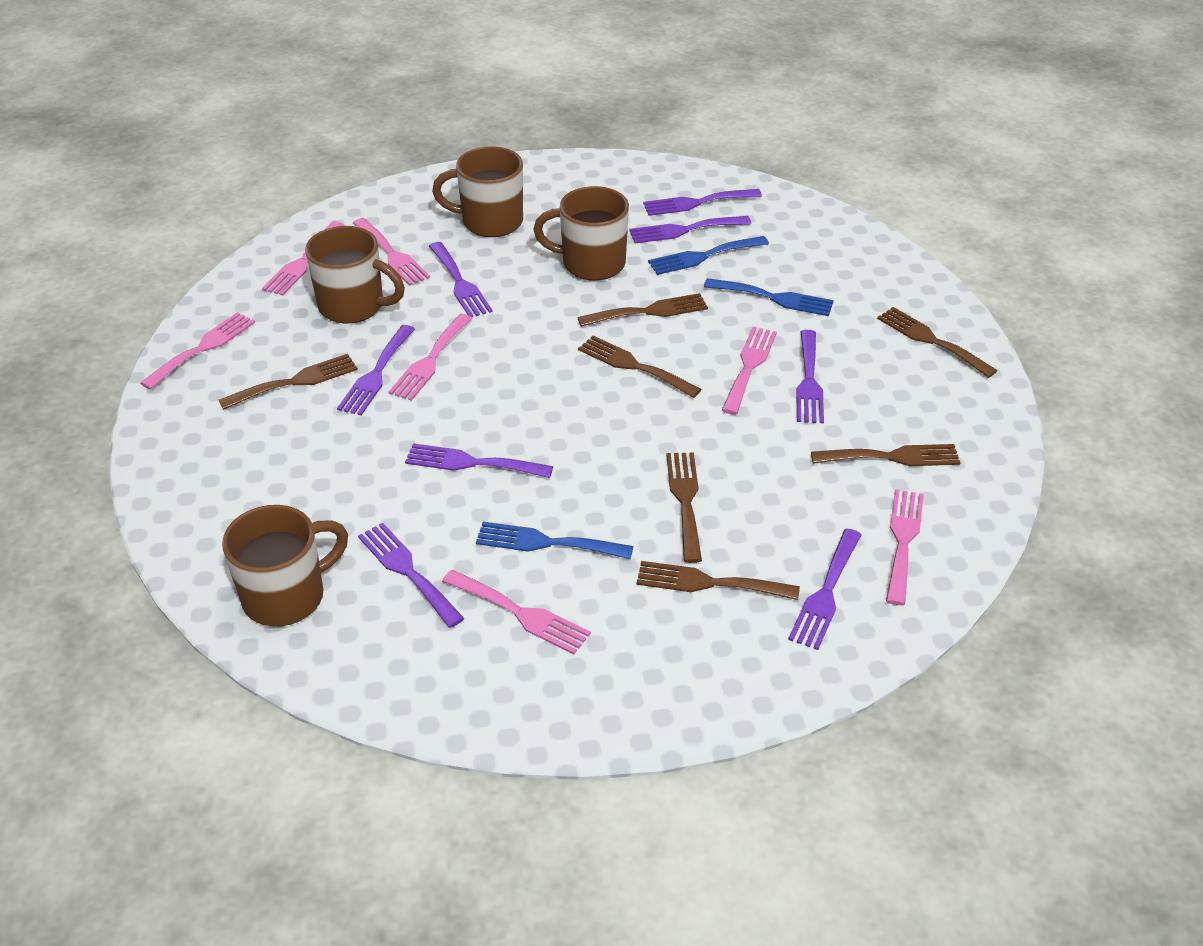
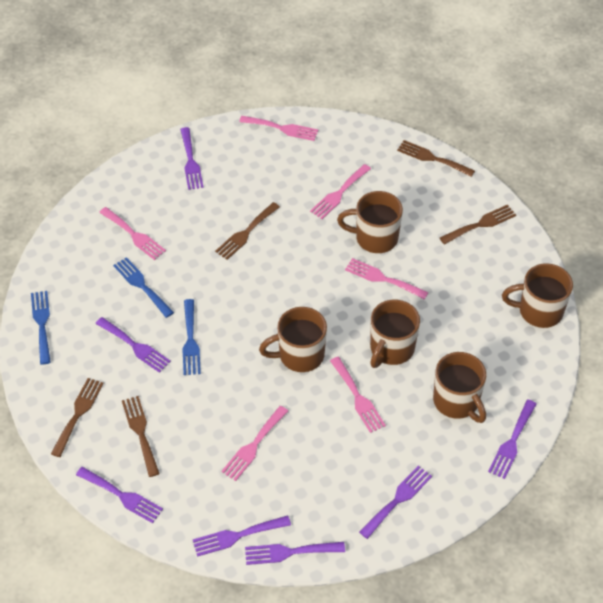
brown fork: [219,354,358,410] [577,293,708,327] [578,336,702,398] [637,561,800,600] [666,452,702,563] [811,444,960,466] [877,307,998,378] = 7 -> [51,378,104,457] [122,396,160,477] [215,202,280,260] [397,140,475,177] [440,205,516,244] = 5
brown mug: [222,505,348,626] [305,226,405,324] [432,146,523,237] [533,186,629,281] = 4 -> [259,307,327,372] [337,191,403,253] [370,300,420,368] [433,352,486,423] [502,263,573,328] = 5
pink fork: [140,312,255,390] [262,221,344,296] [353,218,430,286] [389,314,473,401] [442,570,591,654] [722,327,777,415] [886,489,924,605] = 7 -> [99,207,166,260] [221,406,288,481] [239,116,318,141] [310,164,371,219] [330,357,386,433] [345,258,428,300] = 6
purple fork: [337,325,415,416] [358,523,465,628] [405,443,553,478] [429,242,493,317] [629,216,751,243] [643,189,762,216] [788,528,862,650] [796,330,824,424] = 8 -> [76,467,163,523] [95,317,171,373] [180,127,204,190] [193,515,291,557] [245,542,345,565] [359,466,432,539] [488,400,537,479] = 7

